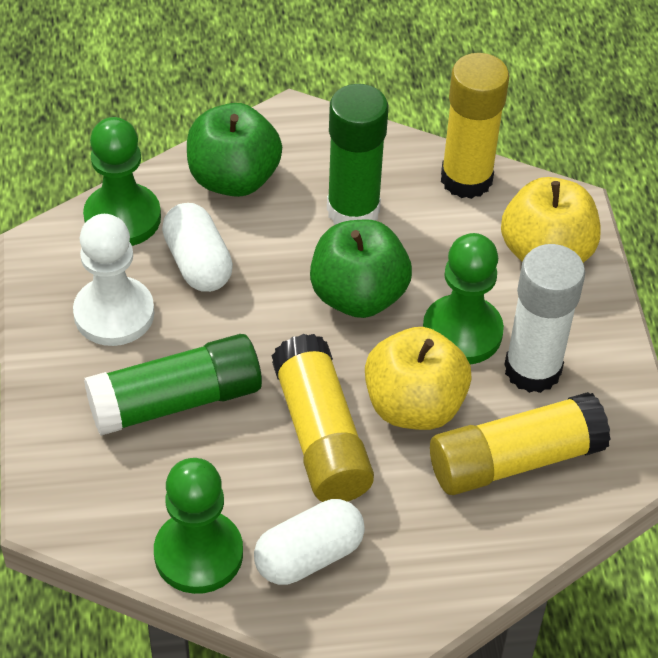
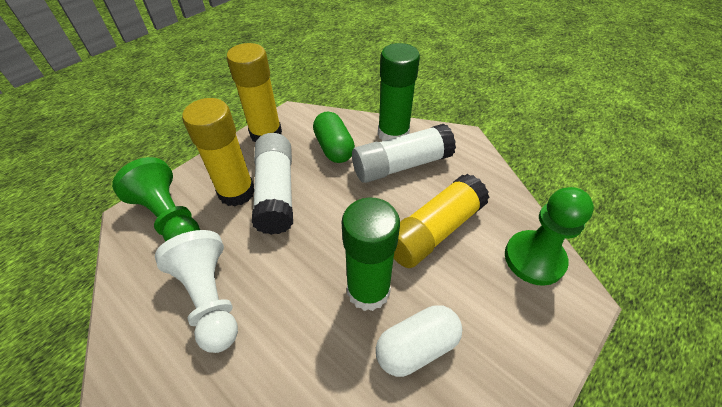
green apple: [187,103,282,197] [310,219,412,318] = 2 -> none = 0
green capsule: none = 0 -> [313,112,355,163] = 1
green pawn: [83,117,161,246] [154,458,243,594] [423,233,504,364] = 3 -> [112,157,200,242] [505,187,594,286] = 2
white capsule: [162,203,233,292] [254,499,365,585] = 2 -> [376,305,463,377] = 1
white glue stick: [504,244,585,393] = 1 -> [252,133,293,235] [352,124,456,183] = 2
yellow apple: [365,327,472,430] [501,177,600,263] = 2 -> none = 0

